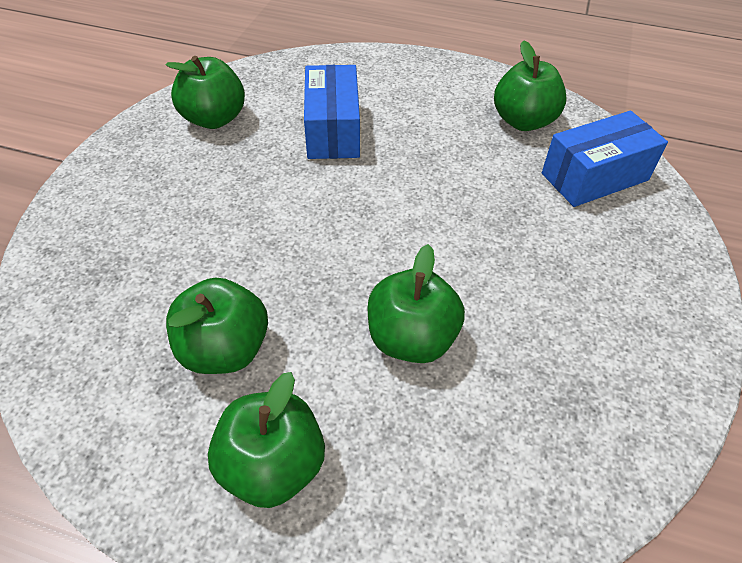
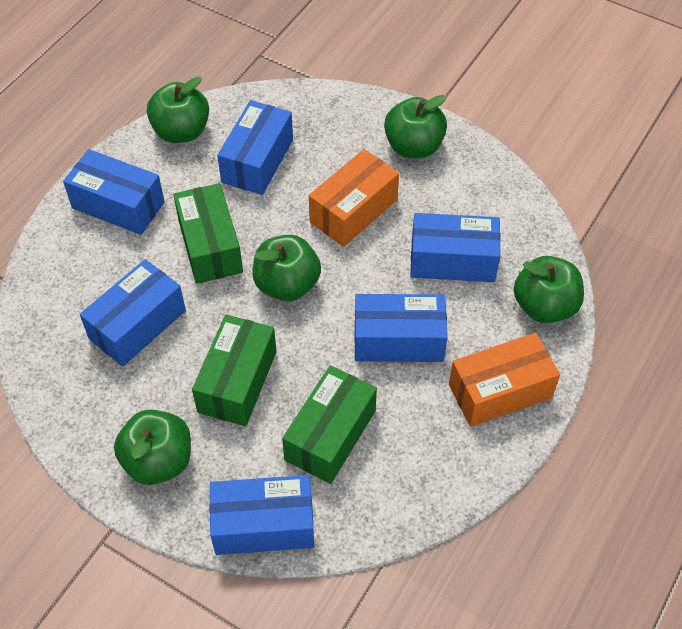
blue box: [304,65,360,159] [542,111,668,207] = 2 -> [63,149,165,235] [80,259,186,367] [209,475,314,555] [217,100,293,195] [355,294,448,362] [410,213,501,282] = 6
green box: none = 0 -> [173,183,243,284] [192,314,277,426] [282,365,377,484] = 3
orange box: none = 0 -> [309,149,399,247] [449,333,560,427] = 2

